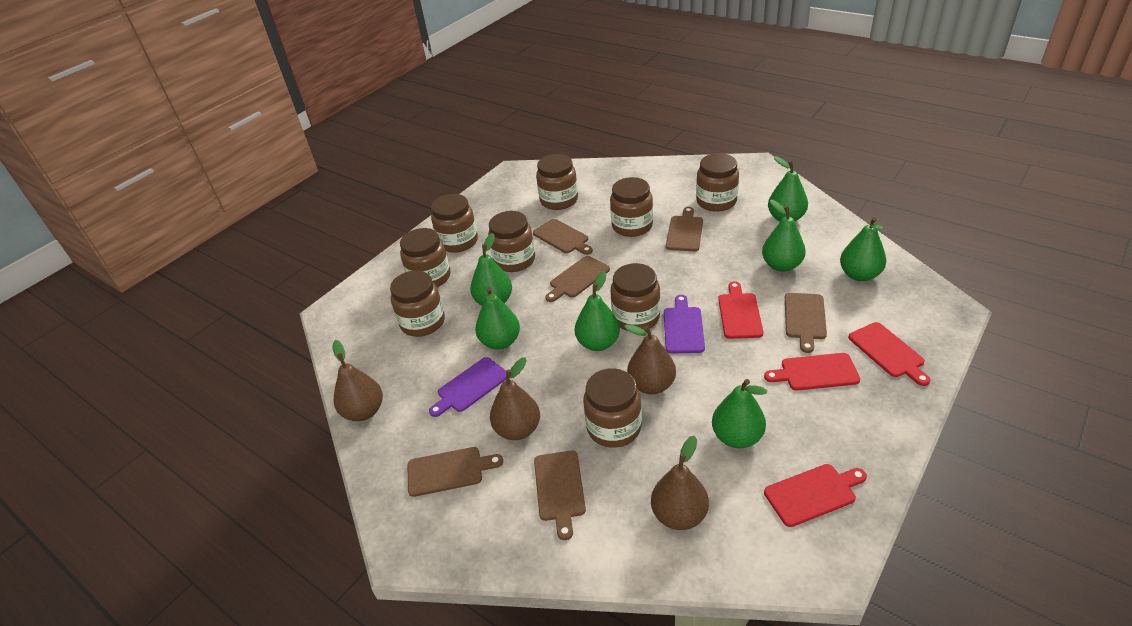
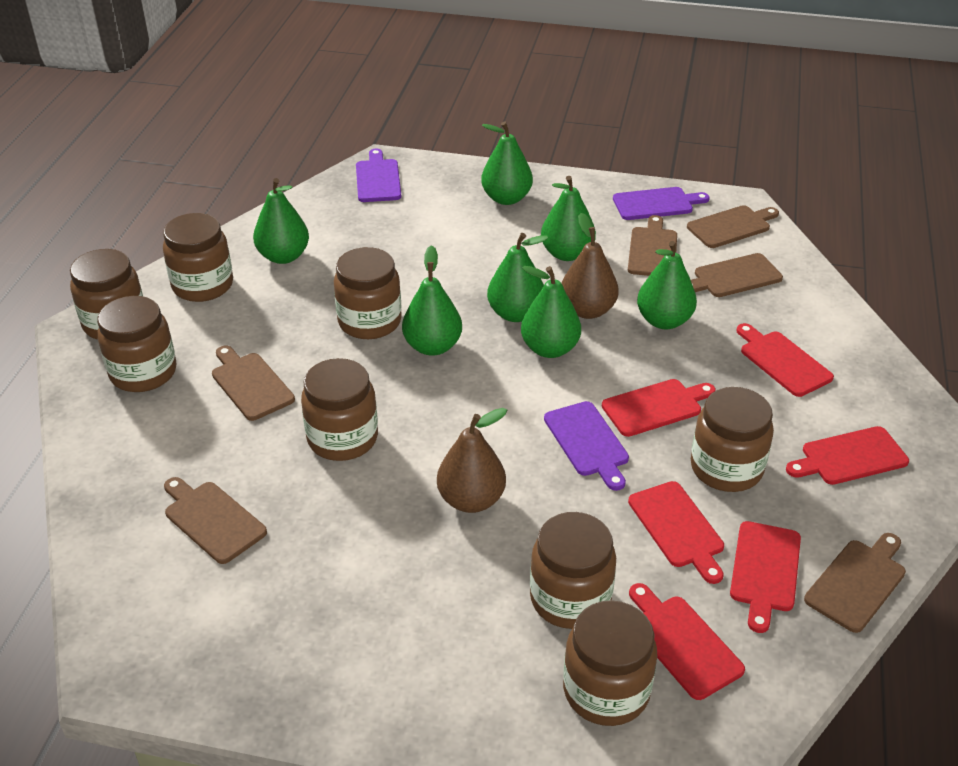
brown jar: [390,270,445,337] [400,228,451,287] [431,194,478,253] [488,211,535,272] [536,154,578,210] [583,368,642,448] [610,177,653,237] [611,263,660,331] [696,153,739,212] = 9 -> [70,249,143,340] [97,296,176,392] [163,213,233,302] [301,358,378,461] [334,247,402,339] [530,512,616,629] [563,600,657,726] [691,387,774,492] = 8
brown pear: [333,340,383,421] [490,357,540,440] [624,324,676,394] [651,436,709,530] = 4 -> [437,408,507,513] [562,213,619,319] = 2
purple cutting board: [429,357,507,417] [664,295,705,354] = 2 -> [356,149,401,202] [544,401,629,491] [613,187,710,220] = 3
red cutting board: [718,281,763,339] [764,353,860,391] [764,464,867,527] [848,322,930,386] = 4 -> [602,379,716,437] [628,481,724,584] [629,583,745,700] [730,521,801,633] [736,323,834,397] [786,426,909,485] = 6

